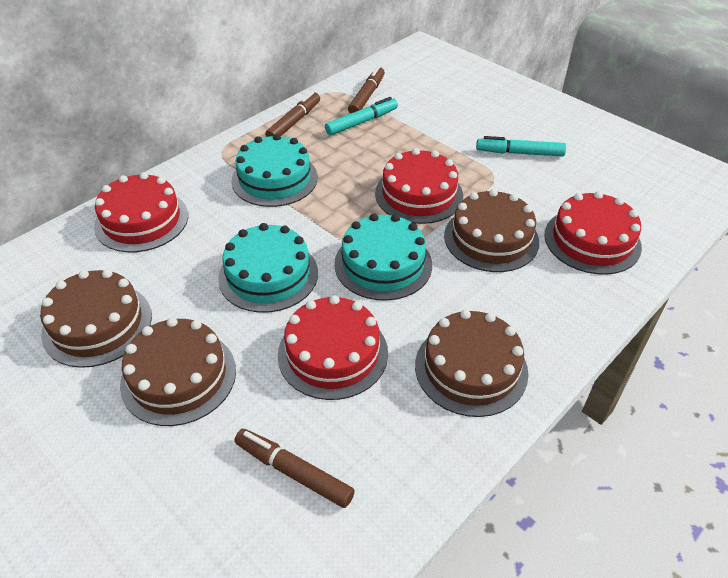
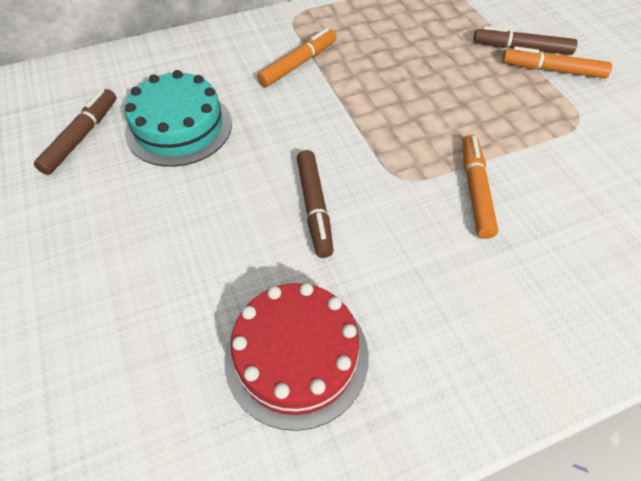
brown cake: [40,269,152,368] [120,317,236,426] [415,310,528,417] [444,189,539,272] = 4 -> none = 0
orange marker: none = 0 -> [257,28,336,87] [462,135,498,239] [502,46,612,78] = 3
red cake: [94,172,188,252] [278,295,388,400] [375,148,463,224] [544,191,642,275] = 4 -> [224,283,369,431] = 1
turquoise cake: [218,223,318,313] [231,134,318,207] [334,213,432,301] = 3 -> [125,70,232,167] = 1
turquoise marker: [325,97,398,135] [476,136,566,157] = 2 -> none = 0

